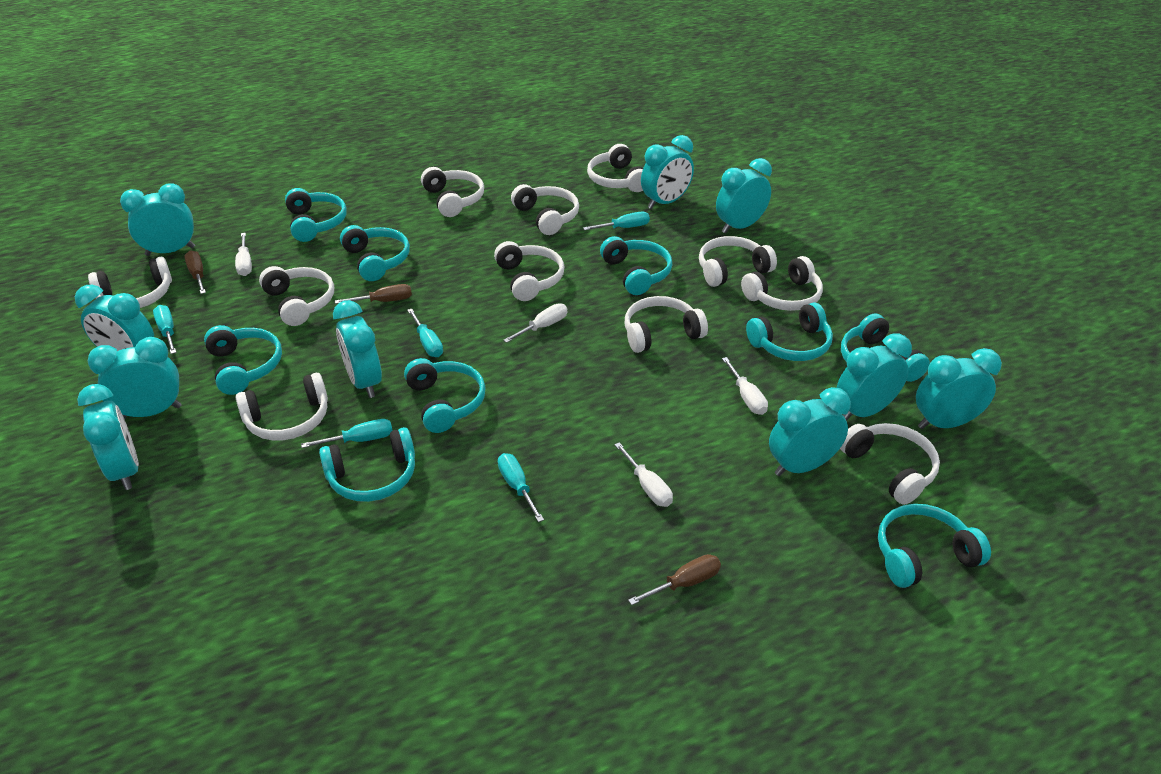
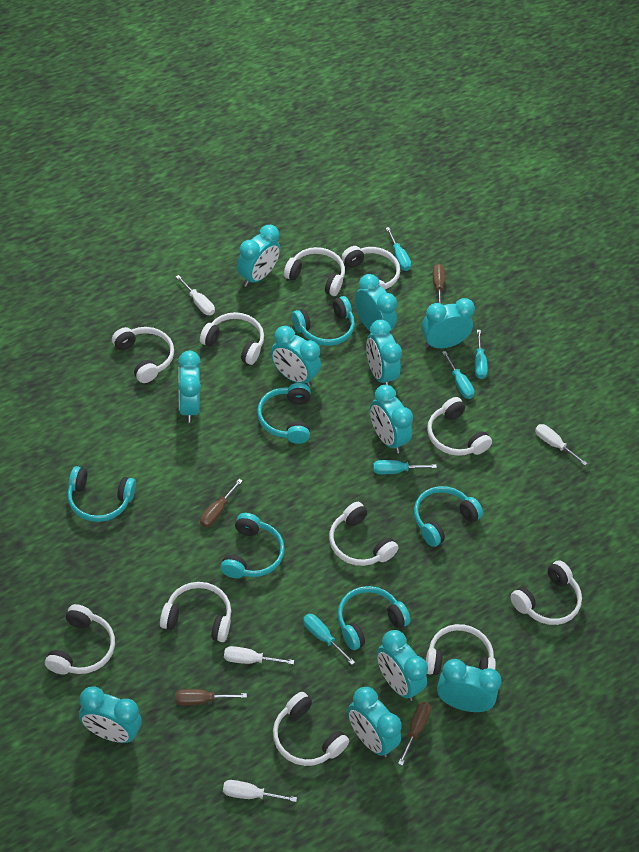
brown screwdriver: [184,250,206,294] [335,284,412,304] [628,554,721,605] = 3 -> [175,689,247,706] [200,479,243,527] [398,702,431,766] [433,264,445,304] = 4
turquoise clock: [75,285,154,351] [77,384,139,490] [88,337,182,419] [120,184,195,256] [333,300,382,398] [641,135,694,209] [716,158,772,234] [769,387,851,476] [837,334,912,421] [916,348,1002,429] = 10 -> [79,687,142,743] [178,351,201,423] [237,225,280,287] [271,326,321,387] [348,687,402,757] [355,274,397,331] [366,319,402,385] [370,385,413,453] [377,630,428,701] [421,298,475,348] [437,659,502,712] = 11
turquoise headphones: [204,325,282,395] [285,188,347,242] [319,427,415,502] [340,225,410,281] [404,358,486,433] [600,236,672,295] [746,302,833,361] [841,313,930,382] [878,504,991,588] = 9 -> [67,466,136,522] [220,513,285,578] [257,383,311,444] [292,296,355,346] [338,586,411,650] [414,486,483,547] = 6

